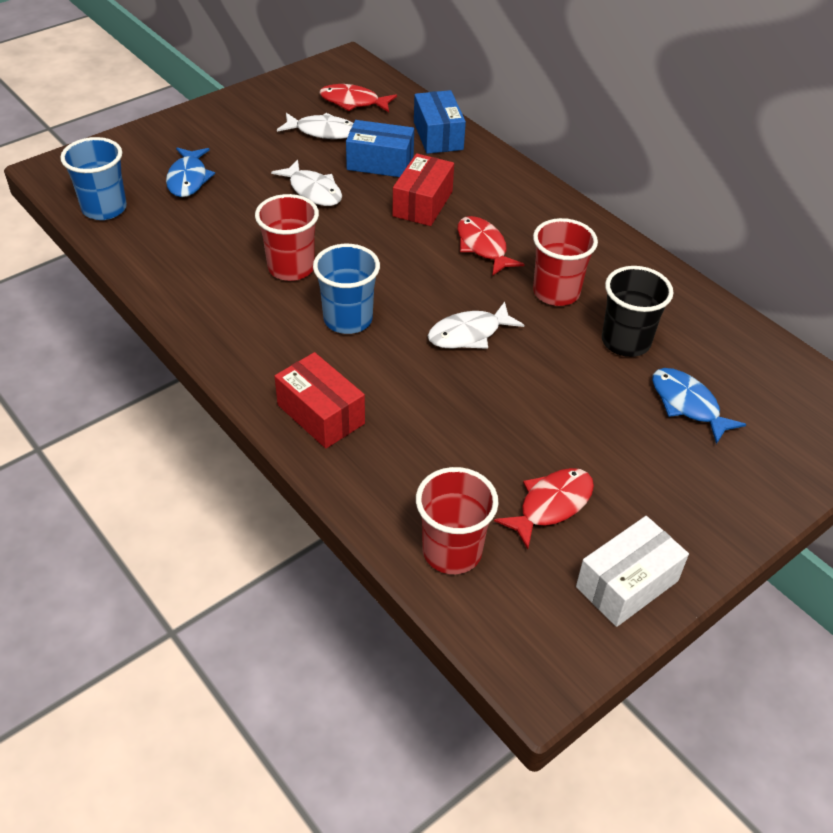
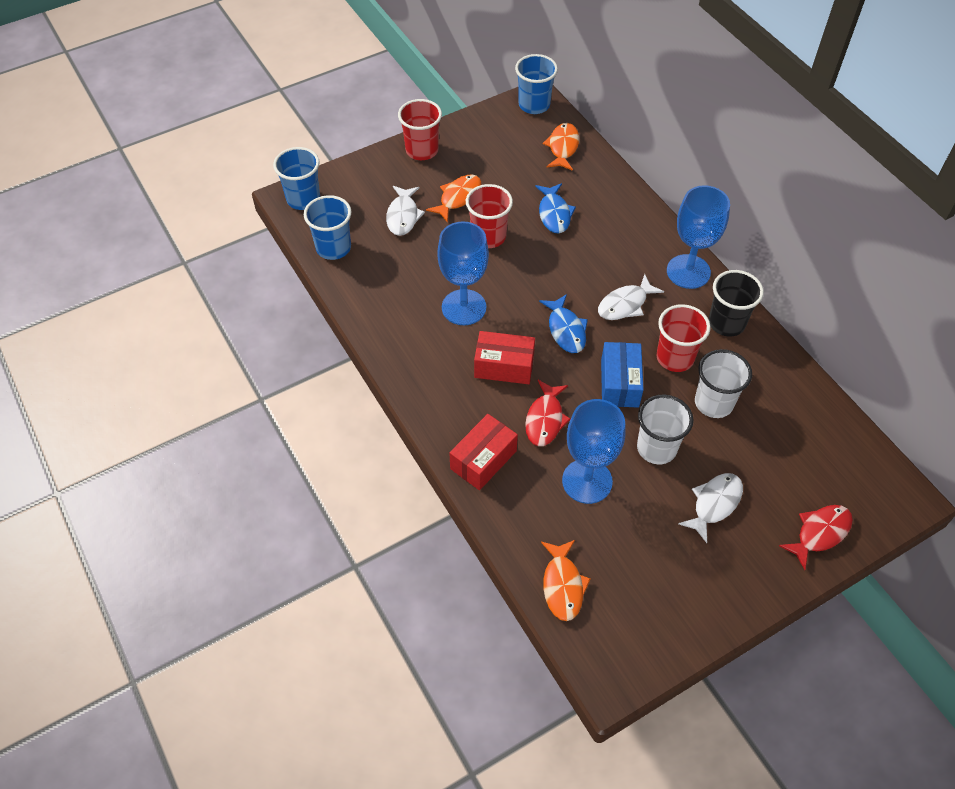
blue box: [346,120,414,177] [414,90,466,154] = 2 -> [601,342,644,408] = 1
blue cup: [60,137,127,220] [313,244,380,334] = 2 -> [273,147,320,210] [304,195,352,260] [515,54,558,114] = 3
blue goblet: none = 0 -> [437,221,489,325] [562,399,626,504] [667,185,730,289] = 3
orange fish: none = 0 -> [426,175,481,223] [541,540,591,621] [543,123,579,171] = 3
red fish: [319,84,397,112] [457,216,525,276] [494,468,594,549] = 3 -> [525,380,571,446] [779,505,853,570] = 2
white box: [576,516,689,627] = 1 -> none = 0
white cup: none = 0 -> [637,395,693,464] [695,349,752,418] = 2

